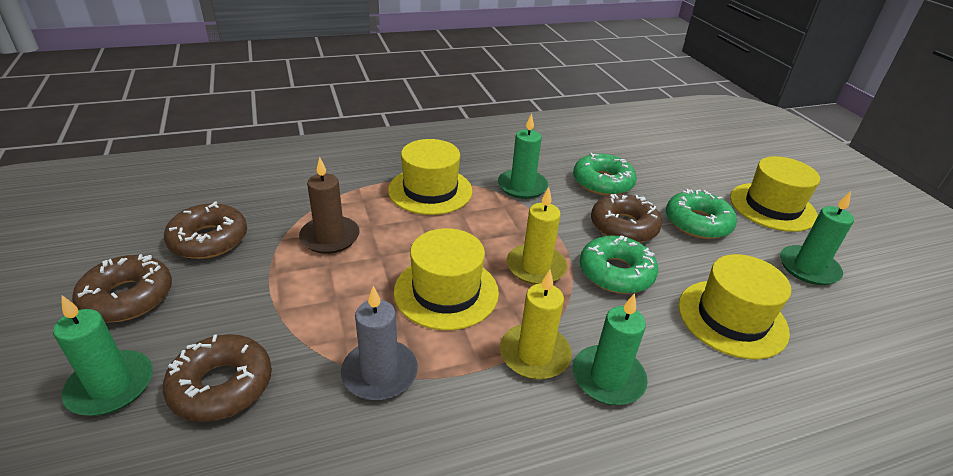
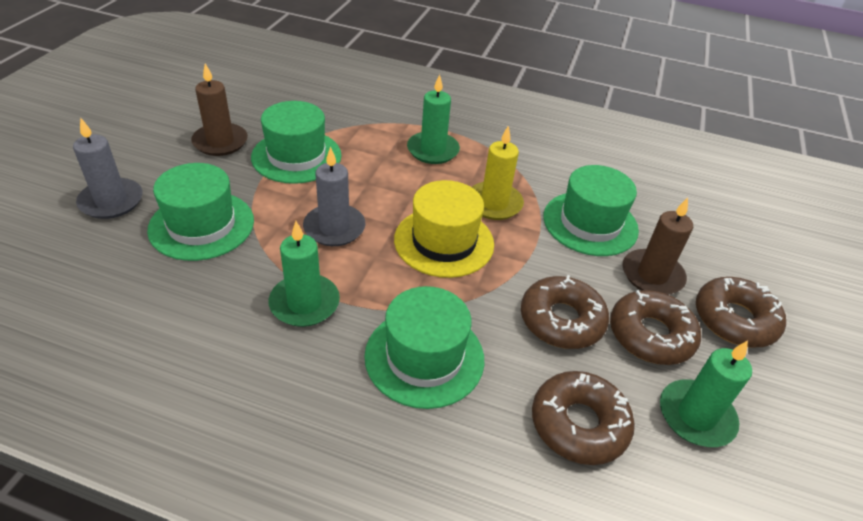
brown candle: [299,157,360,254] = 1 -> [191,63,248,156] [623,198,693,295] = 2
green candle: [53,295,153,416] [498,113,548,199] [573,293,648,405] [780,191,854,285] = 4 -> [269,221,340,327] [407,74,460,164] [660,340,752,447] = 3
green donut: [573,153,637,196] [580,235,658,294] [666,189,737,239] = 3 -> none = 0
green hat: none = 0 -> [147,163,254,261] [251,101,342,184] [364,286,484,409] [543,165,639,256] = 4
grey candle: [341,286,418,401] = 1 -> [73,117,143,219] [303,147,366,246] = 2
yellow candle: [500,270,572,380] [507,187,567,285] = 2 -> [472,126,524,220] = 1
yellow hat: [388,139,472,215] [394,228,499,330] [678,254,791,359] [730,156,820,232] = 4 -> [394,180,494,278] = 1

